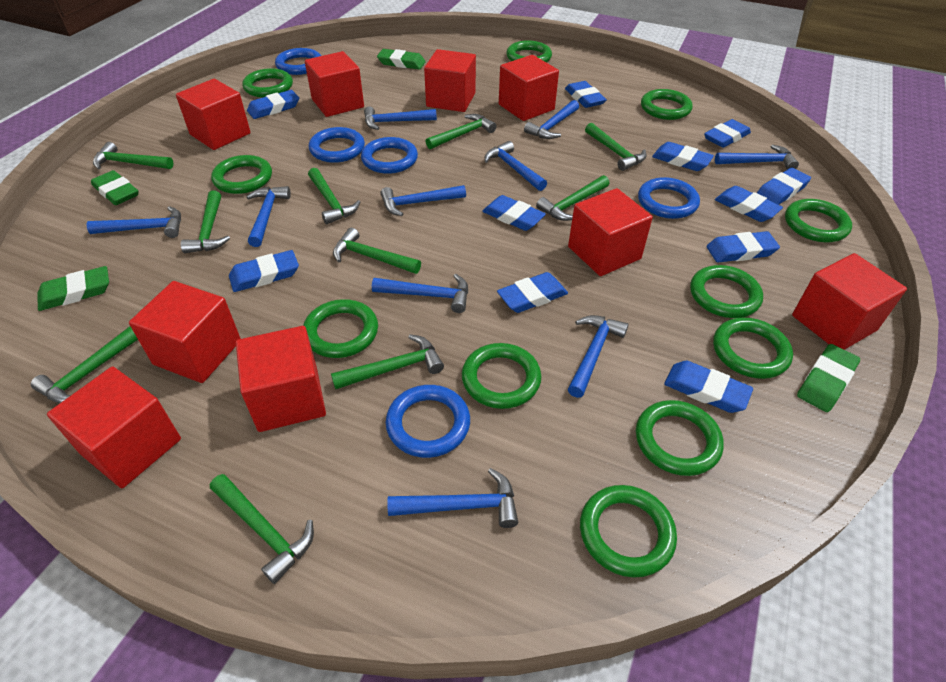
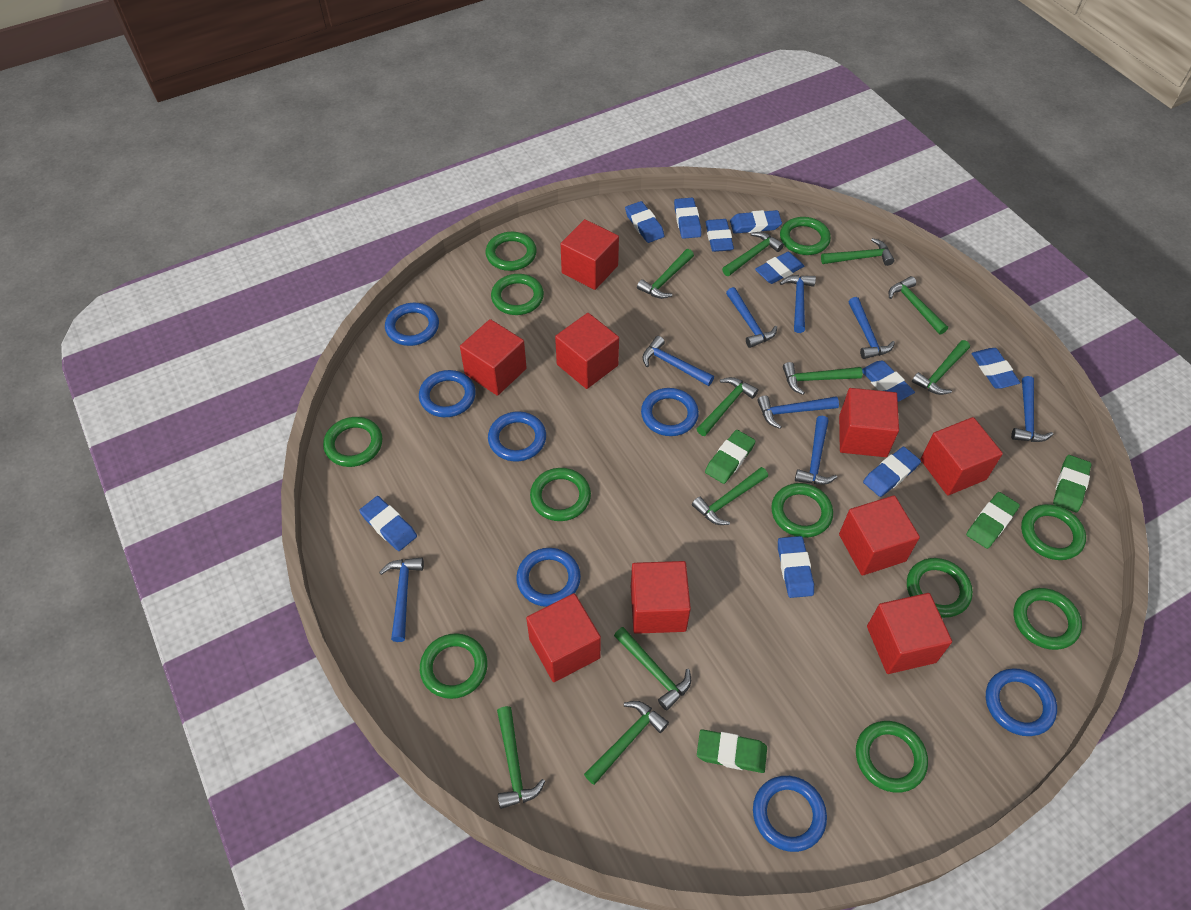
blue eraser: [229,250,299,292] [247,90,299,119] [482,195,546,231] [497,272,568,313] [565,81,607,108] [652,142,714,171] [664,361,753,413] [704,119,751,148] [707,231,780,263] [715,186,783,222] [757,168,811,205] = 11 -> [359,496,417,551] [625,201,664,243] [674,198,702,239] [705,219,734,252] [730,210,782,234] [755,252,805,284] [778,536,814,598] [862,361,915,402] [863,447,921,497] [971,348,1020,388] = 10
blue hammer: [87,206,181,238] [246,186,291,247] [364,106,437,130] [372,274,468,313] [380,185,466,216] [387,468,518,528] [484,141,547,191] [524,100,579,139] [568,315,629,398] [715,145,799,170] = 10 -> [379,557,424,642] [642,336,714,386] [726,287,777,348] [757,395,839,429] [780,275,816,333] [795,416,837,485] [848,297,895,359] [1011,376,1053,442] = 8
blue ring: [275,48,321,75] [309,127,365,163] [361,137,418,174] [386,385,470,458] [638,177,700,219] = 5 -> [385,303,439,346] [419,370,476,417] [488,412,546,461] [516,548,581,607] [641,388,699,436] [753,776,827,852] [986,668,1057,736] = 7
green hammer: [31,326,138,403] [93,142,174,169] [181,190,230,253] [210,474,314,584] [308,168,360,224] [331,334,444,389] [333,228,421,274] [425,114,497,149] [536,175,610,221] [585,123,647,171] = 10 -> [497,706,545,809] [584,701,669,785] [614,627,691,711] [637,249,694,299] [692,467,768,525] [697,377,759,436] [722,232,784,276] [783,362,863,395] [821,238,894,266] [889,276,948,335] [912,340,970,395] = 11

